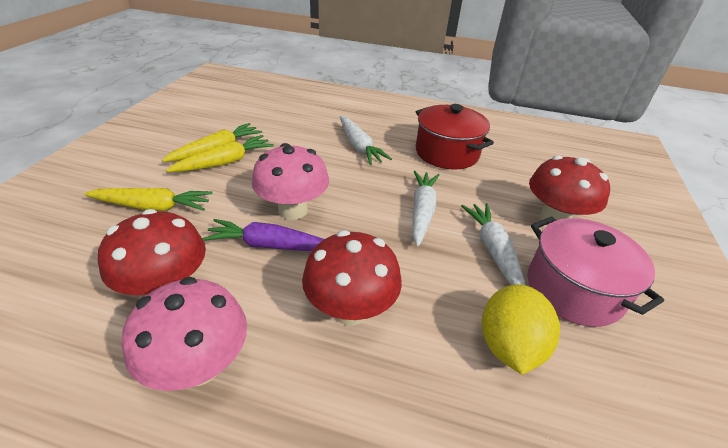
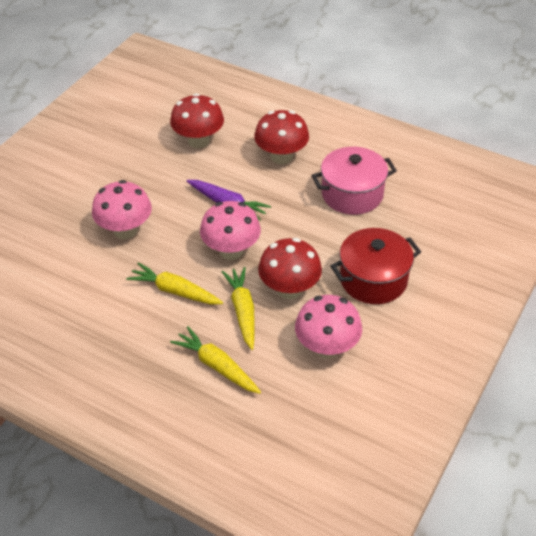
pink mushroom: [122,277,247,391] [252,143,329,220] = 2 -> [92,180,152,239] [200,201,261,260] [295,295,362,359] = 3
white carrot: [340,116,392,165] [412,171,439,247] [461,203,525,285] = 3 -> none = 0
yellow lemon: [482,284,560,375] = 1 -> none = 0

